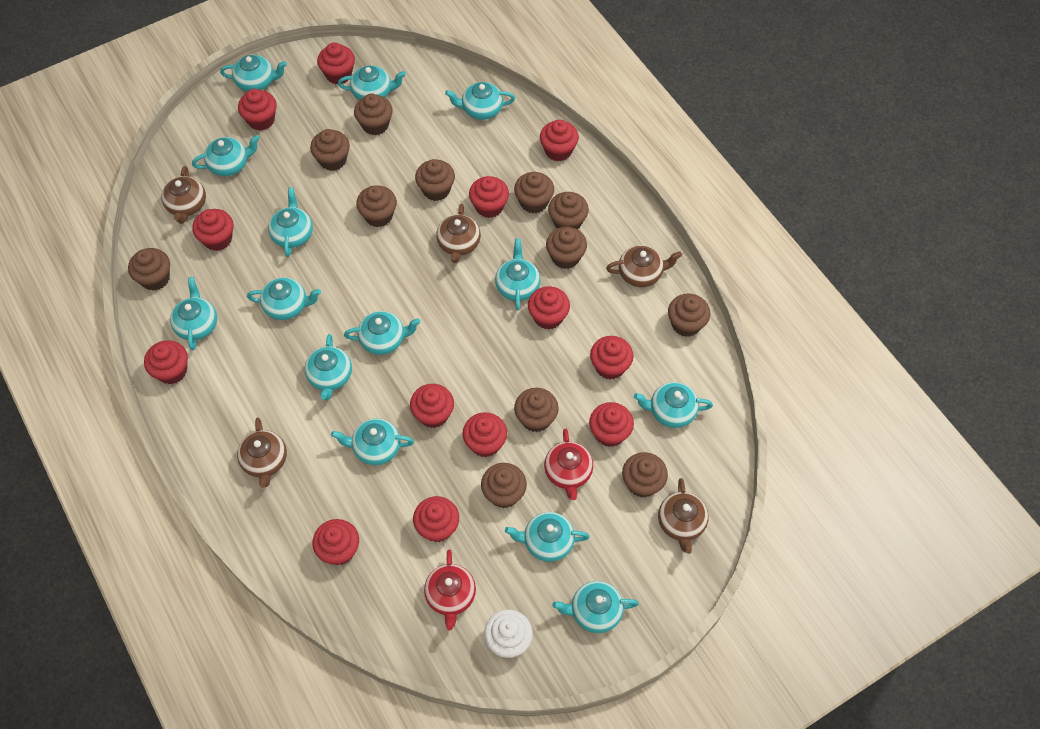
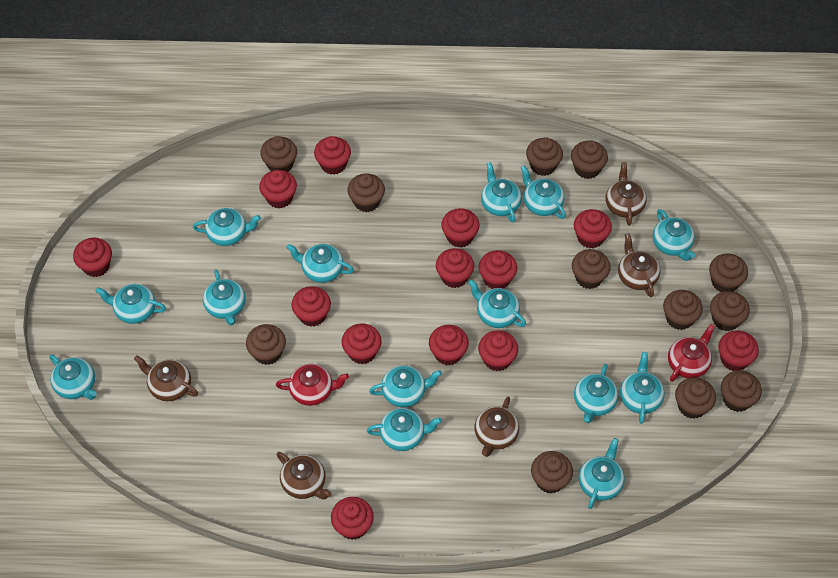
white cupcake: [484,610,533,658] = 1 -> none = 0

